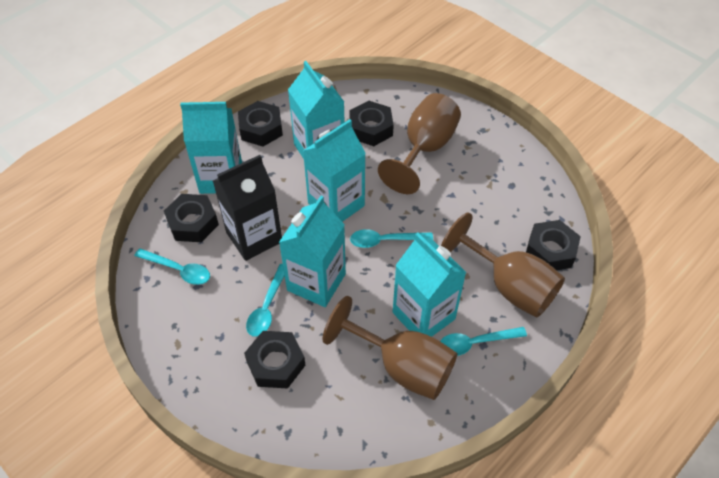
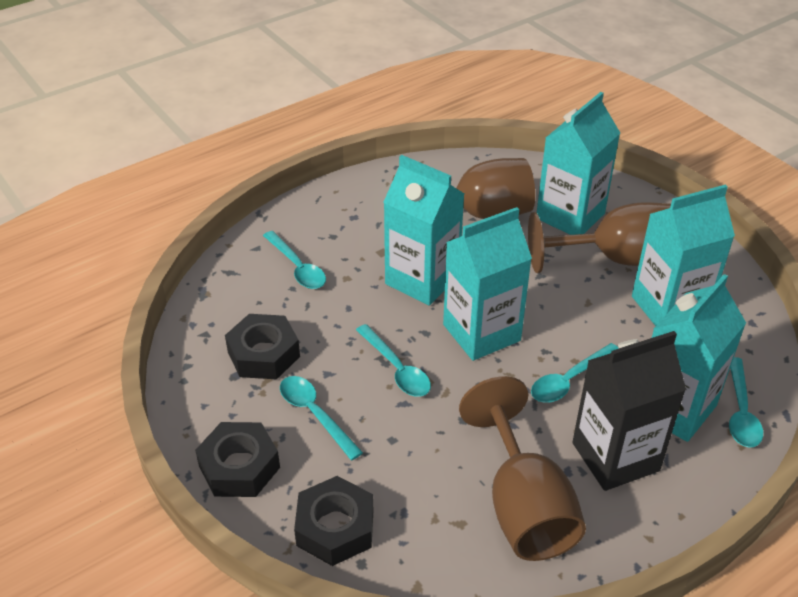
black nut: [164,194,219,242] [238,101,283,146] [244,331,306,389] [349,101,394,146] [526,220,581,270] = 5 -> [195,422,280,497] [225,314,300,379] [294,476,373,566] = 3
turquoise spoon: [134,248,210,285] [246,264,285,337] [350,229,433,248] [440,327,527,356] = 4 -> [263,231,326,289] [280,376,363,460] [356,324,431,397] [531,343,619,403] [729,357,763,448] = 5

